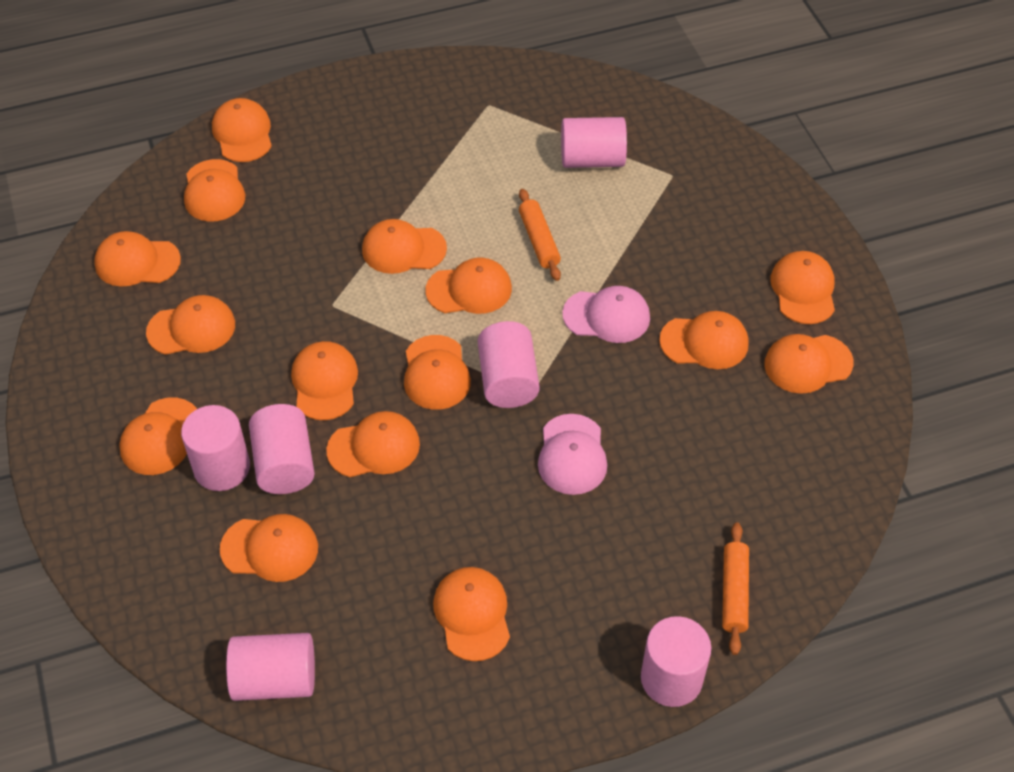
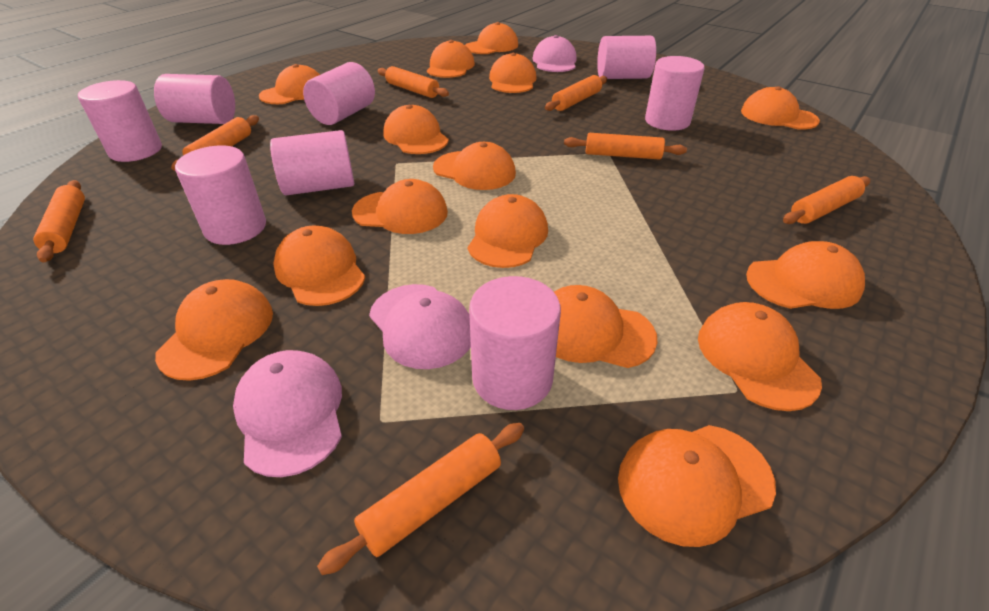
orange rolling pin: [519,189,561,281] [722,523,749,655] = 2 -> [33,180,85,263] [171,115,259,171] [317,423,524,575] [378,66,449,98] [545,75,607,111] [564,133,687,160] [783,176,870,224] = 7
pink cap: [538,414,607,495] [562,286,650,343] = 2 -> [233,350,342,477] [369,284,471,369] [533,35,577,72] = 3
pink cylinder: [181,405,250,491] [226,633,315,701] [249,404,315,494] [478,321,540,408] [561,117,627,168] [641,616,711,707] = 6 -> [78,80,162,162] [154,74,235,124] [175,146,266,245] [270,130,354,195] [303,62,375,125] [469,276,561,410] [597,36,656,79] [645,56,705,131] = 8

